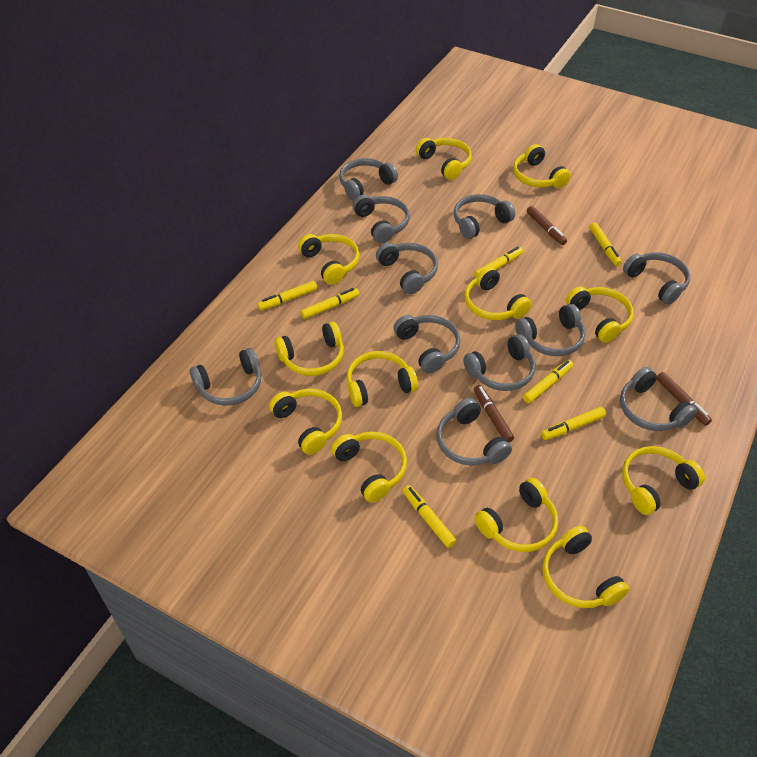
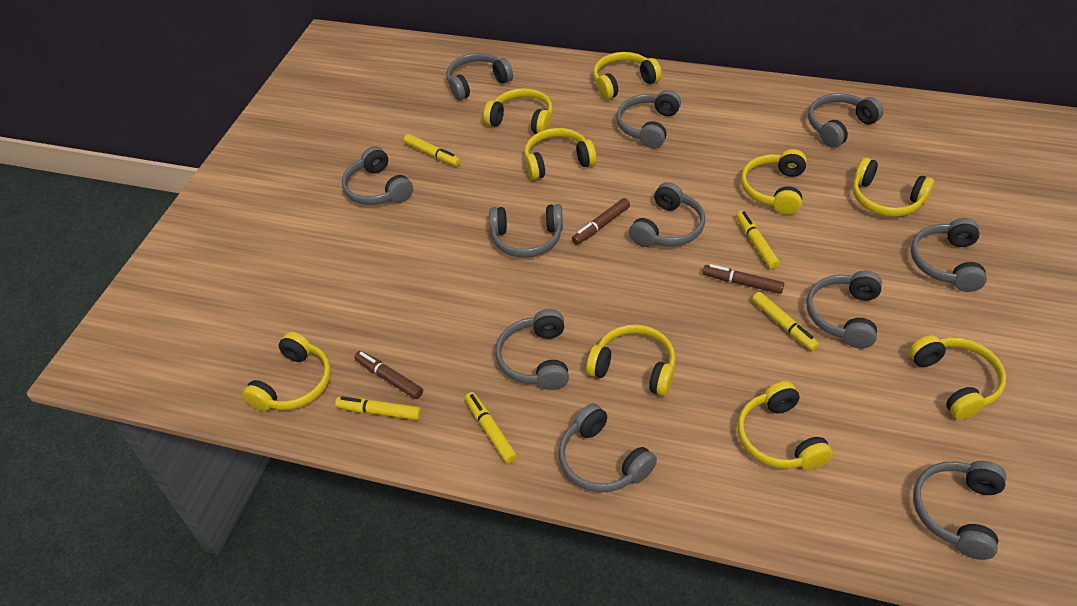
yellow headphones: [269,389,342,455] [275,321,344,376] [298,234,360,285] [331,432,407,503] [347,351,418,407] [416,138,472,180] [465,266,531,320] [474,478,558,552] [513,144,571,188] [542,526,629,608] [566,287,633,343] [622,446,705,515] = 12 -> [242,332,331,411] [483,88,553,134] [524,128,597,180] [586,324,676,396] [593,52,662,100] [737,381,833,470] [741,149,807,215] [853,158,934,217] [909,335,1006,420] = 9
yellow marker: [258,281,317,310] [301,288,359,319] [403,485,456,548] [474,246,523,278] [523,360,573,403] [541,407,606,440] [589,222,622,266] = 7 -> [335,396,421,420] [404,134,461,166] [465,392,517,463] [736,210,780,269] [752,292,819,351] = 5

